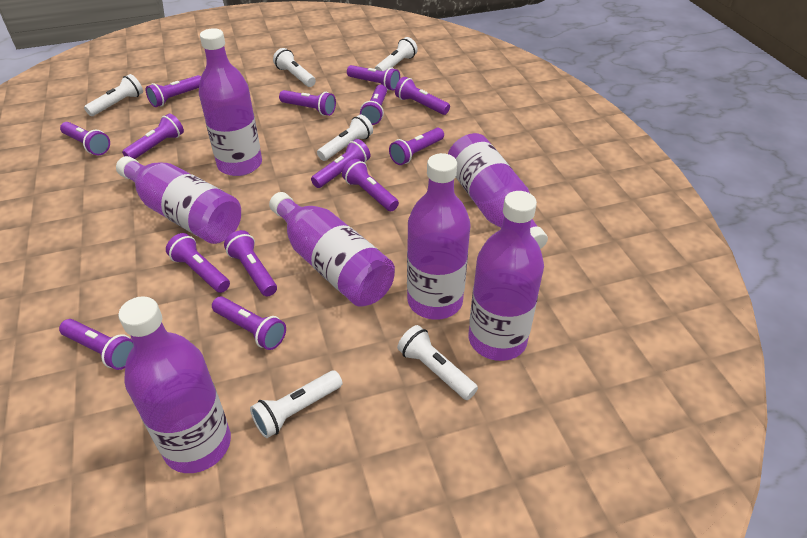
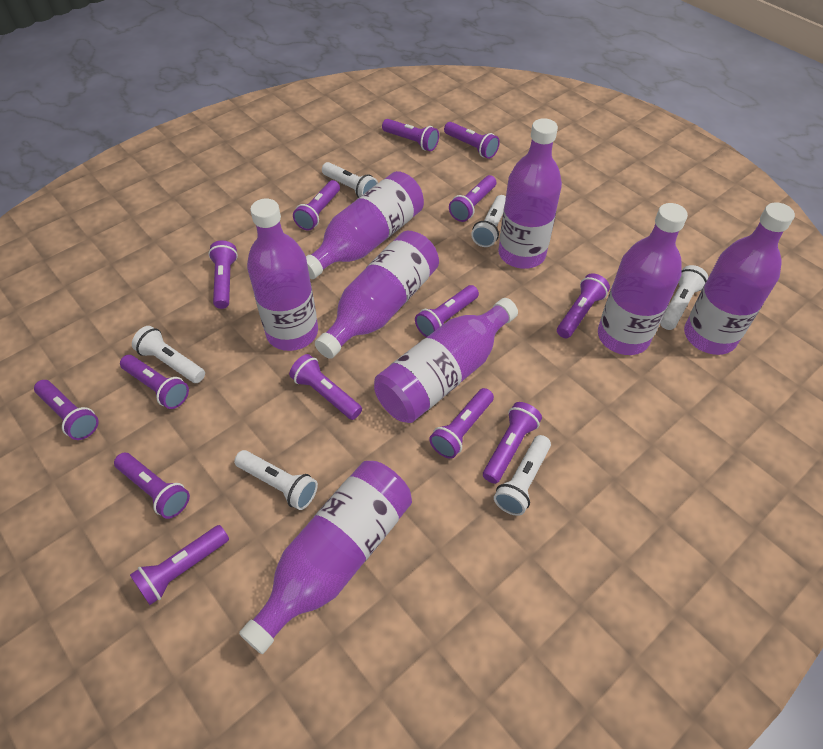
purple bottle: [116,156,241,244] [118,296,231,473] [199,28,262,176] [269,192,395,307] [407,153,471,320] [448,133,548,249] [469,191,544,361] = 7 -> [239,461,412,654] [247,199,318,351] [306,171,424,279] [315,231,439,359] [374,298,518,423] [498,118,562,269] [598,203,688,355] [684,202,795,355] = 8

